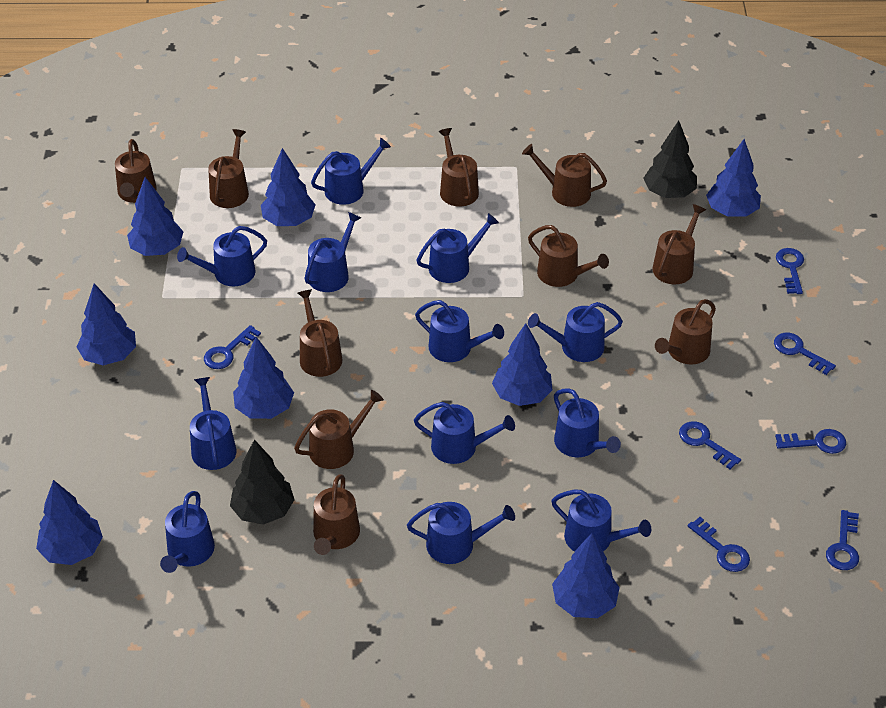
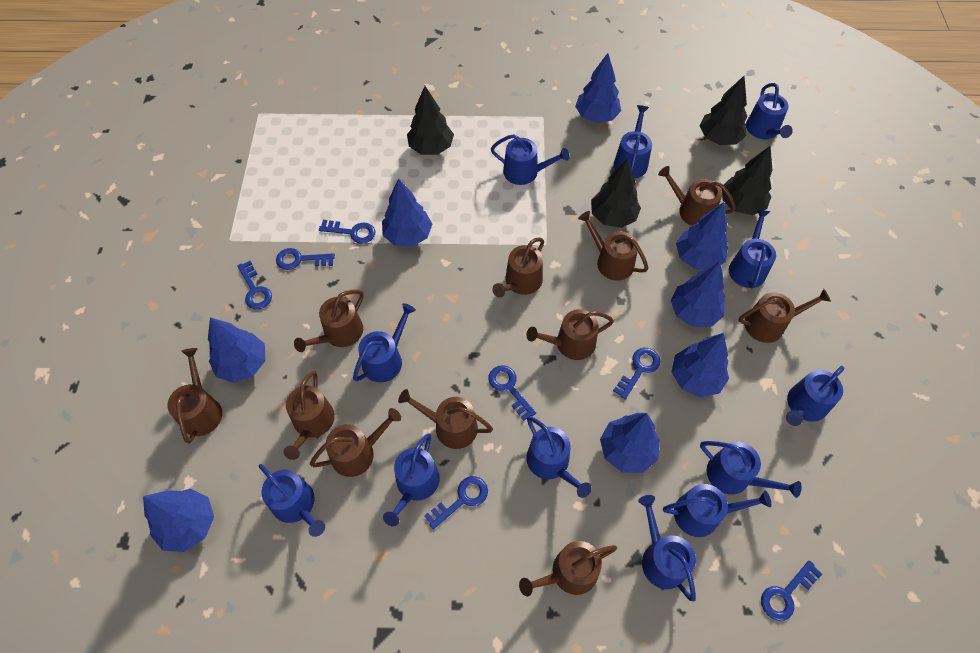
black tree: [230,439,295,525] [643,121,697,198] = 2 -> [407,86,454,155] [591,158,641,228] [699,76,747,145] [722,145,772,215] = 4
brown watering can: [115,139,157,203] [208,129,249,208] [294,390,384,469] [298,289,343,377] [313,474,360,555] [438,128,479,206] [522,144,607,207] [528,225,609,287] [652,204,706,284] [655,299,716,365] = 10 -> [167,348,222,443] [283,372,335,460] [294,290,364,352] [310,408,401,477] [398,389,493,449] [492,237,544,297] [519,541,617,596] [527,309,614,360] [578,211,649,281] [658,166,736,226] [738,289,831,343] = 11

